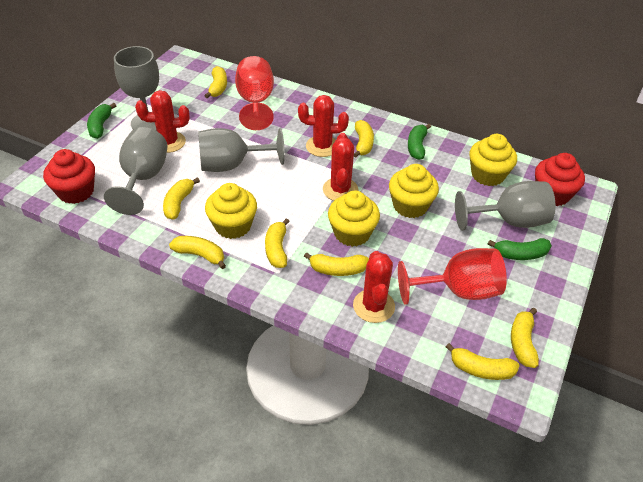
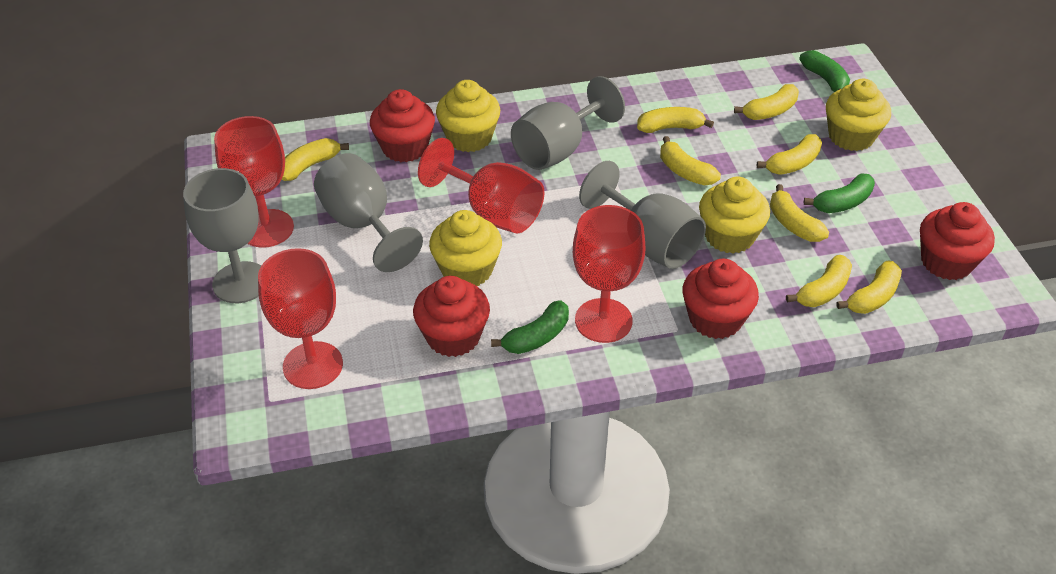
red cactus: [135,90,189,153] [298,95,349,157] [323,133,359,201] [353,251,395,323] = 4 -> none = 0
red cupcake: [43,149,95,204] [535,153,585,206] = 2 -> [370,89,435,162] [413,276,490,357] [682,259,759,339] [920,202,995,280] = 4
red goblet: [235,56,274,130] [398,248,507,305] = 2 -> [214,116,294,248] [258,248,343,389] [418,138,544,233] [573,205,645,343] = 4

